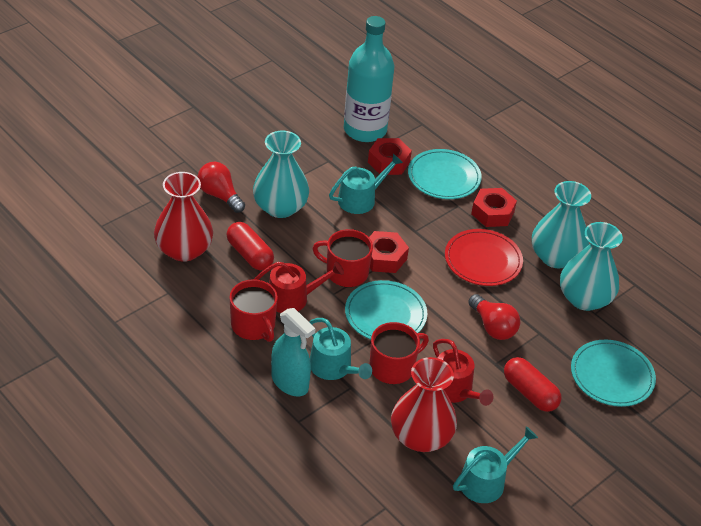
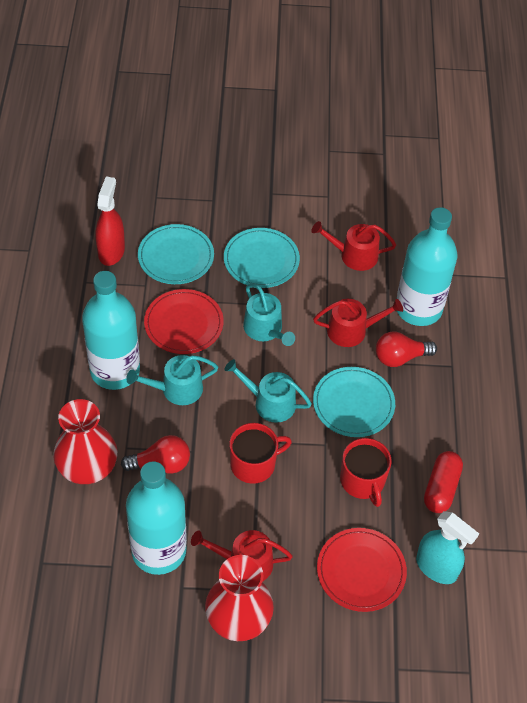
red capsule: [227,222,274,270] [504,357,561,412] = 2 -> [424,451,463,513] = 1
red mug: [230,279,278,342] [313,229,373,287] [370,322,429,384] = 3 -> [229,423,292,484] [340,438,392,507] = 2
red nut: [368,138,412,175] [369,231,409,273] [471,188,517,227] = 3 -> none = 0
red plate: [445,229,523,286] = 1 -> [144,289,224,354] [317,528,407,612] = 2
red spray bottle: none = 0 -> [96,177,125,266] = 1
red watering can: [254,261,344,313] [433,339,493,406] = 2 -> [191,530,293,581] [311,221,396,271] [313,299,403,347] = 3
turquoise bottle: [344,16,394,142] = 1 -> [82,271,140,390] [126,461,187,575] [397,207,458,326] = 3
turquoise vase: [253,131,309,218] [532,181,591,269] [560,222,623,311] = 3 -> none = 0

